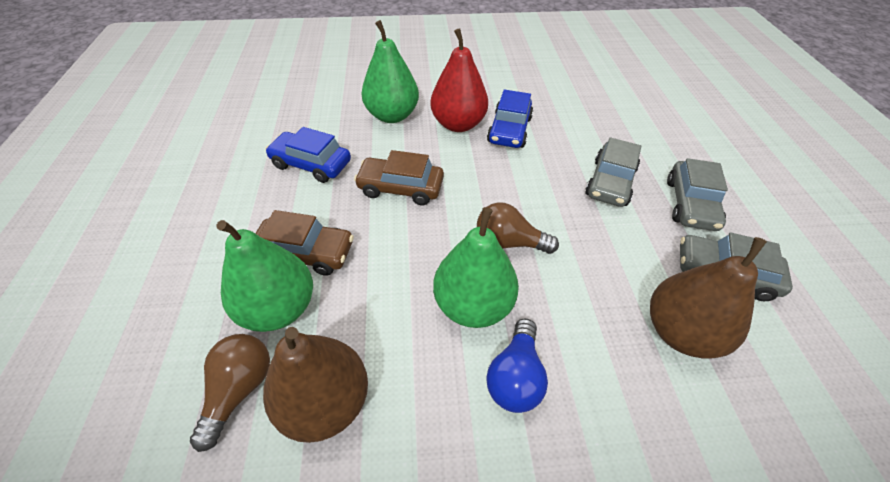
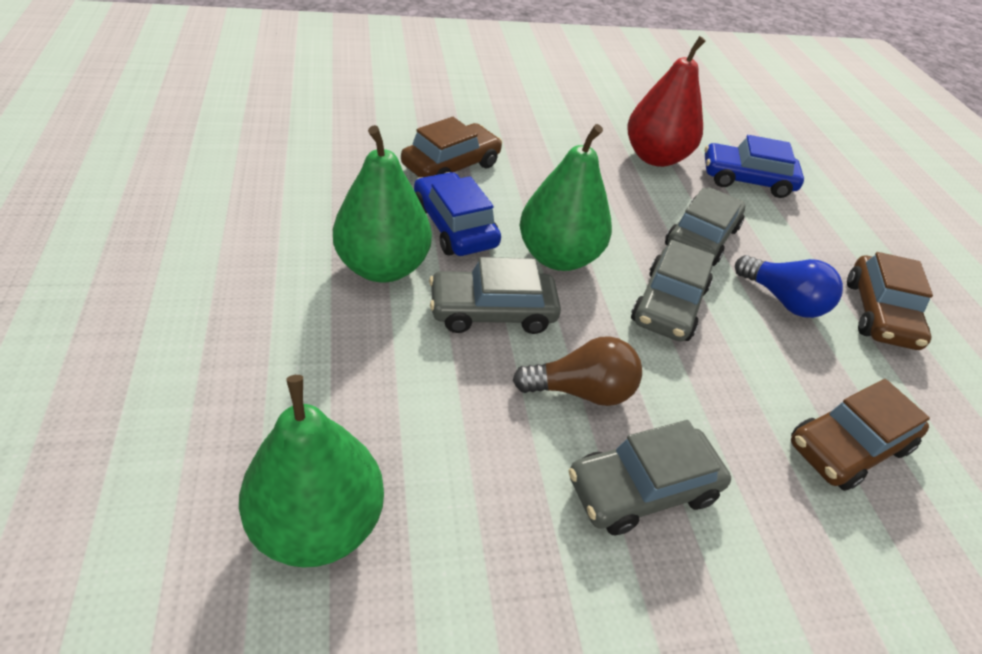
brown car: [255,210,354,276] [354,150,444,205] = 2 -> [401,117,502,177] [791,379,930,491] [847,252,933,350] = 3
brown light bulb: [190,334,270,452] [477,202,559,254] = 2 -> [513,336,642,406] = 1
brown pear: [263,327,368,443] [650,237,767,359] = 2 -> none = 0
grey car: [585,137,641,207] [667,158,728,231] [680,232,793,301] = 3 -> [429,257,561,334] [569,420,731,535] [631,240,715,342] [665,187,745,266] = 4

